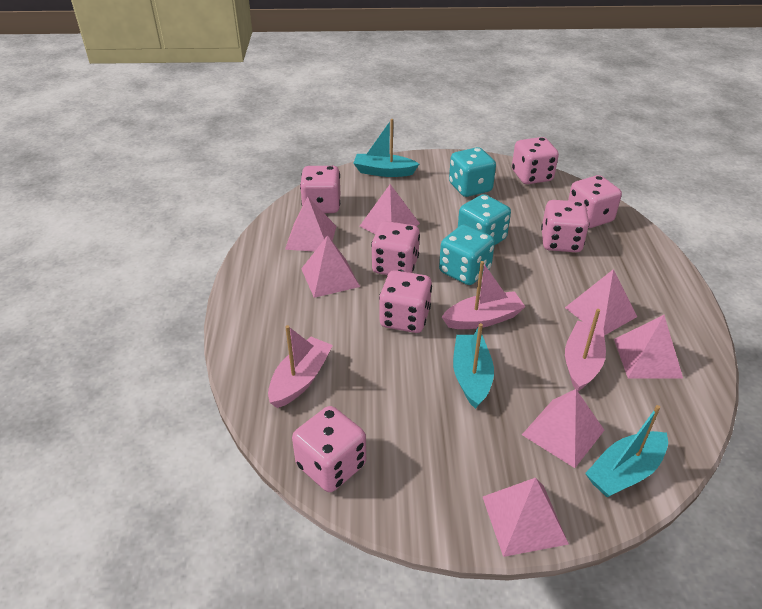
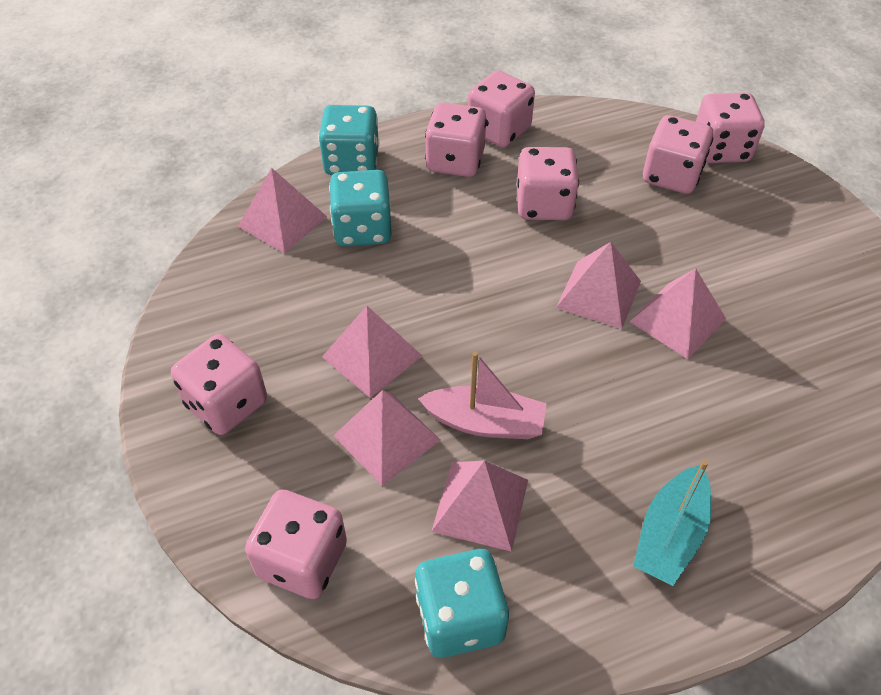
pink boat: [268,325,333,408] [442,261,526,329] [565,309,606,391] = 3 -> [418,352,547,439] = 1
pink pyramid: [285,196,336,252] [301,235,360,298] [360,184,420,234] [483,478,569,557] [522,389,605,468] [565,269,637,336] [614,315,683,378] = 7 -> [238,168,327,254] [322,306,422,398] [333,390,441,486] [431,461,528,552] [556,242,641,329] [629,268,726,359] = 6
turquoise boat: [353,119,419,177] [453,323,494,409] [585,405,668,498] = 3 -> [633,460,712,586] = 1

